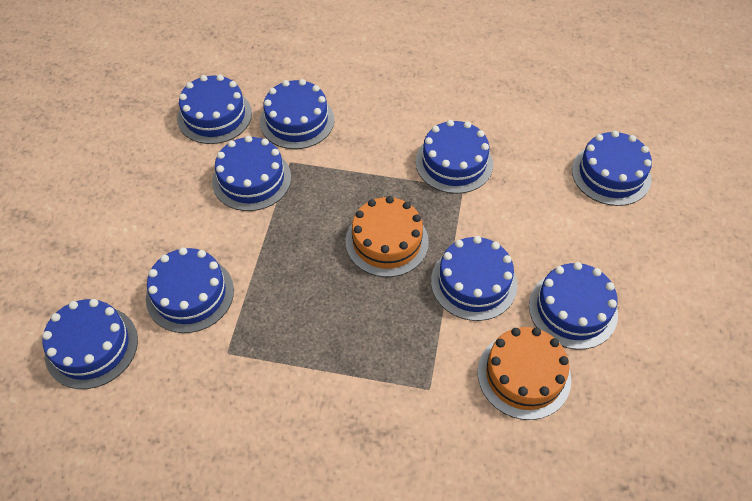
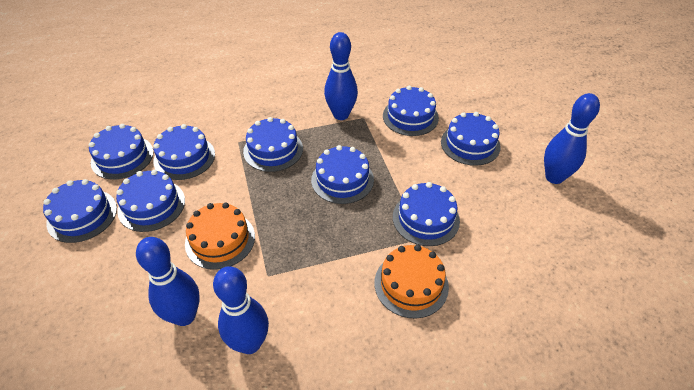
blue bowling pin: none = 0 -> [136,237,200,326] [213,266,269,354] [324,32,358,120] [544,93,600,184] = 4

